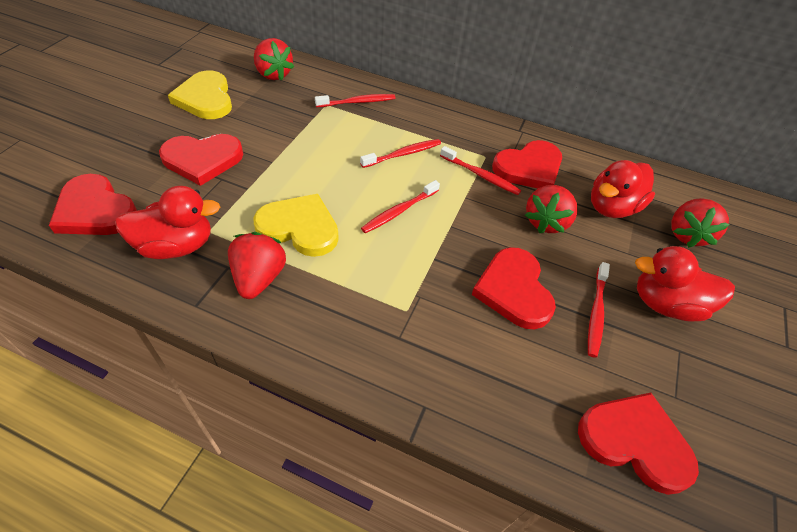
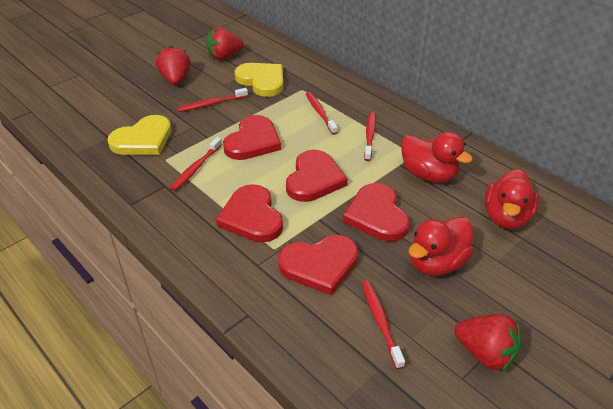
red strawberry: [228,232,286,299] [254,38,294,81] [525,185,578,233] [671,198,730,248] = 4 -> [156,45,190,85] [206,27,244,60] [455,314,521,372] = 3

